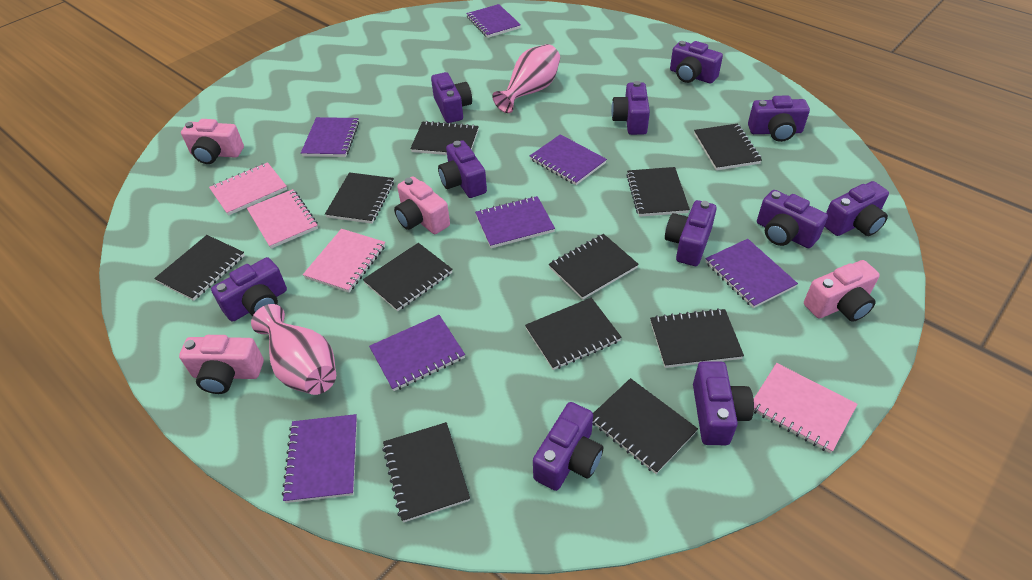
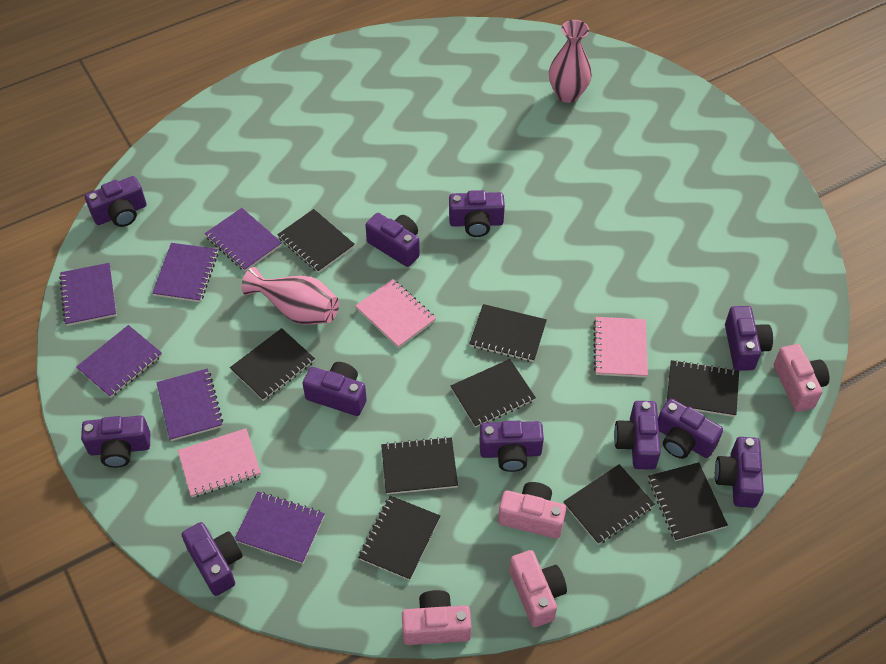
black notebook: [154,235,245,301] [325,172,394,224] [363,243,453,311] [382,422,470,523] [410,121,479,155] [525,298,622,370] [549,234,639,300] [593,378,698,474] [626,167,690,217] [650,308,744,368] [694,124,762,170] = 11 -> [230,328,315,401] [277,209,355,273] [358,495,440,580] [381,437,458,494] [451,359,536,428] [469,304,547,362] [563,464,655,544] [648,462,728,541] [667,360,739,417] = 9
pink notebook: [209,162,287,216] [247,189,318,249] [303,229,385,293] [754,363,857,453] = 4 -> [177,428,261,497] [356,279,436,348] [593,317,648,378] = 3
purple notebook: [282,414,357,503] [301,117,359,157] [369,315,465,391] [466,4,521,38] [475,196,555,248] [530,134,607,185] [706,239,798,308] = 7 -> [59,263,117,326] [76,325,162,398] [152,243,218,302] [156,369,223,441] [205,208,282,272] [235,492,325,564] = 6

